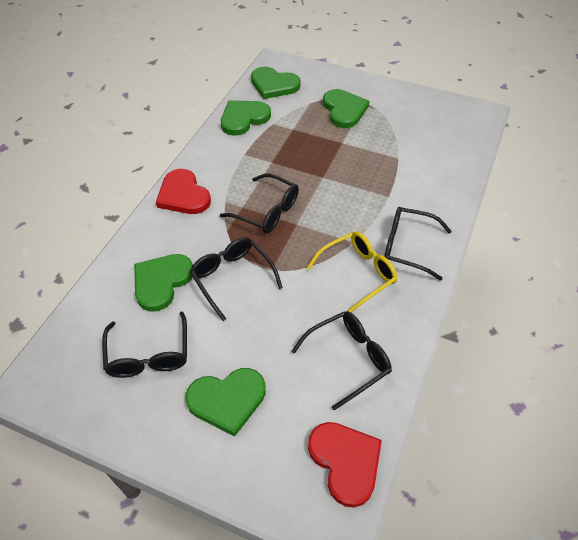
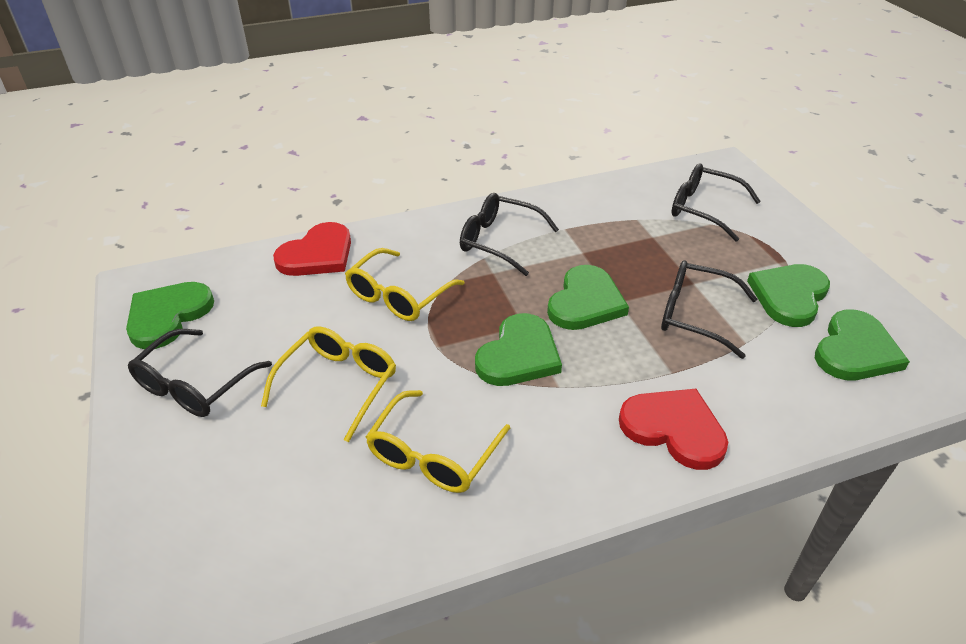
black glasses: [102,312,187,378] [190,237,283,321] [220,173,299,233] [292,311,392,410] [384,207,452,281] = 5 -> [128,329,272,417] [460,193,559,276] [661,260,757,359] [671,163,761,242] = 4
yellow glasses: [306,231,397,312] = 1 -> [261,326,396,442] [345,248,465,321] [366,390,510,493] = 3

